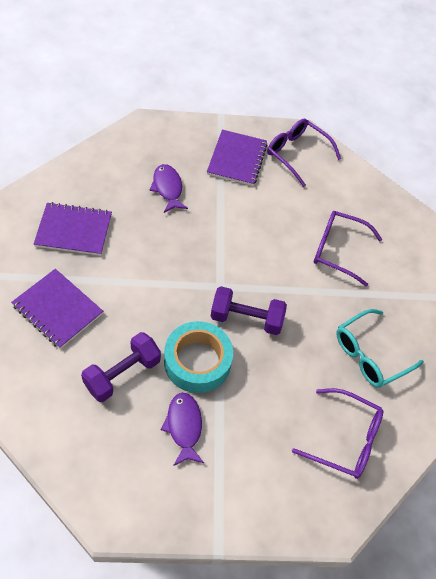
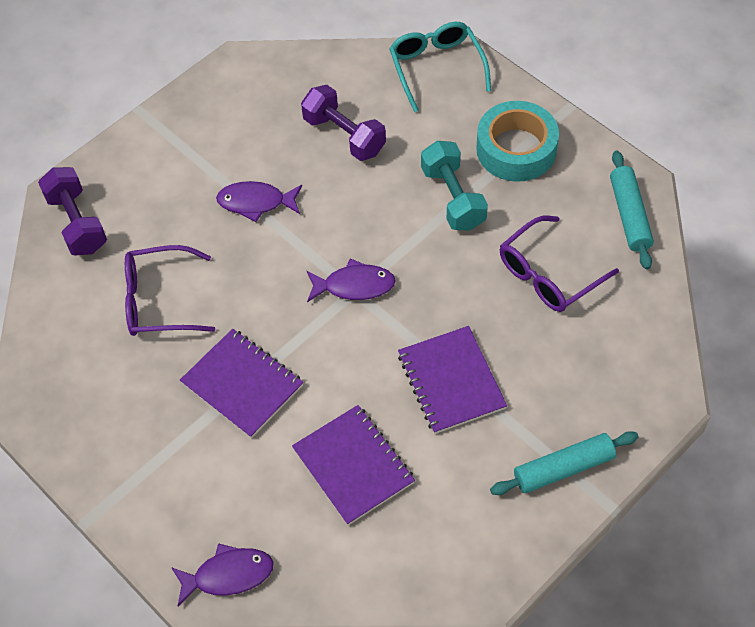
purple fish: [150,164,188,213] [161,393,204,466] = 2 -> [171,543,274,606] [216,181,302,222] [306,259,396,302] = 3
purple glasses: [267,118,341,187] [292,388,383,479] [314,211,382,287] = 3 -> [125,245,215,336] [500,216,619,312] = 2
turquoise dumbbell: none = 0 -> [421,141,488,230] = 1
turquoise rolling pin: none = 0 -> [490,431,638,495] [610,151,654,270] = 2

